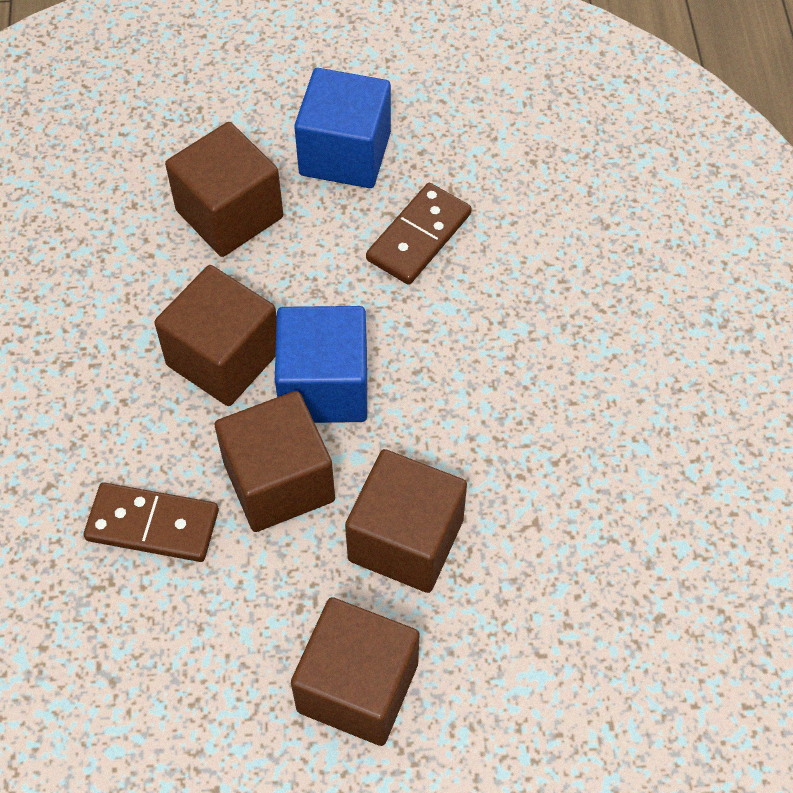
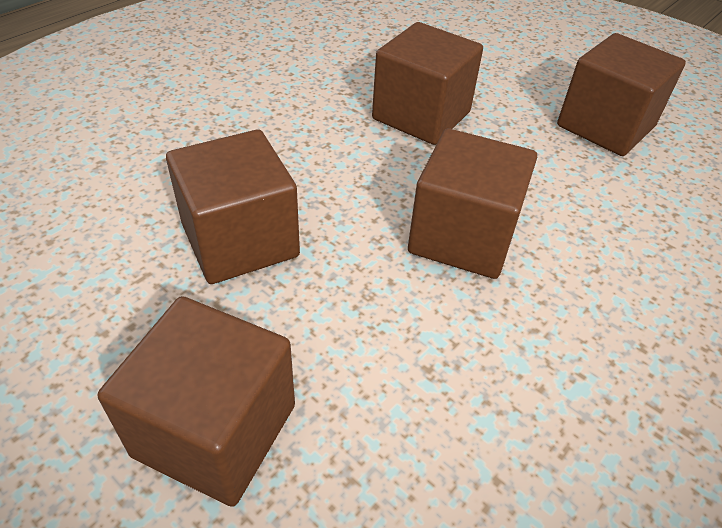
blue cube: [275,306,367,423] [294,68,391,188] = 2 -> none = 0
brown domino: [84,482,219,562] [366,183,472,285] = 2 -> none = 0

